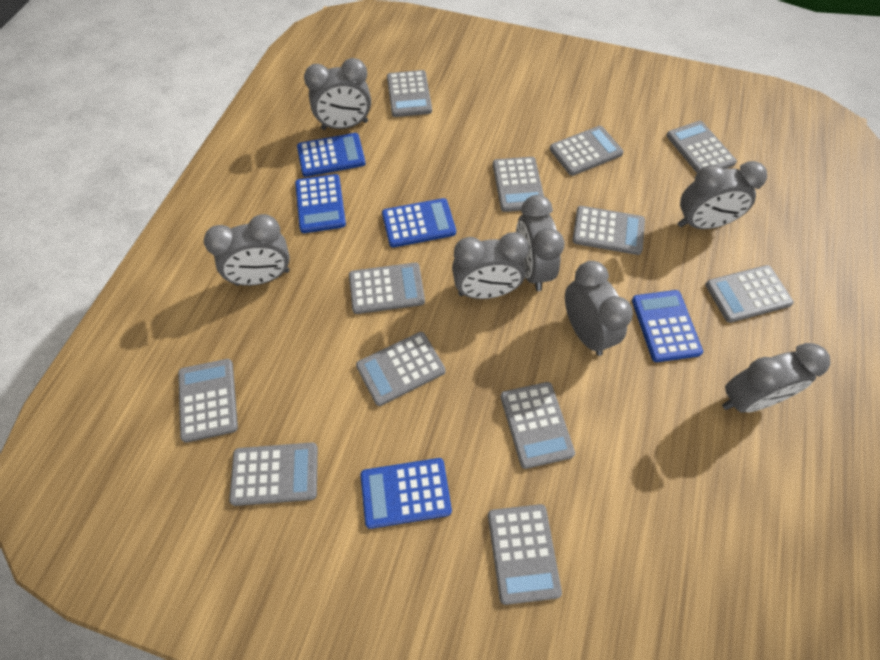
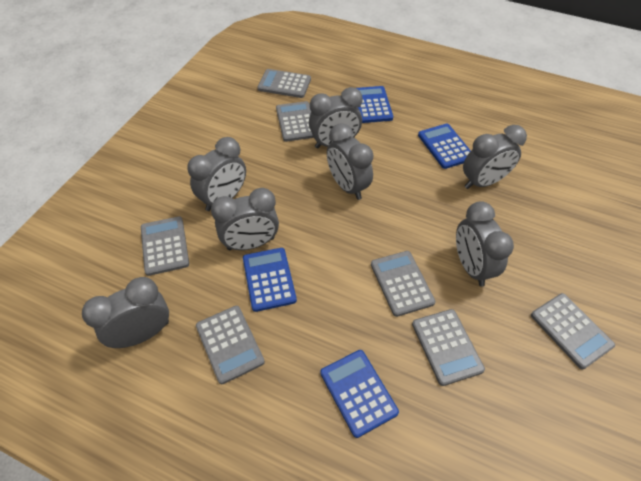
blue calculator: [295,174,346,233] [297,133,366,177] [360,458,452,529] [382,198,456,247] [632,290,703,362] = 5 -> [243,248,297,312] [320,350,399,438] [357,86,393,123] [418,124,471,169] = 4
grey calculator: [178,359,238,443] [229,442,318,506] [349,263,425,314] [356,332,446,406] [387,70,432,117] [488,504,562,605] [493,157,544,212] [500,382,575,469] [550,126,624,176] [572,206,645,255] [666,121,737,173] [705,265,794,323] = 12 -> [141,216,189,276] [196,306,265,384] [257,69,311,98] [276,101,314,142] [371,251,436,317] [412,309,485,386] [531,293,615,369] = 7

